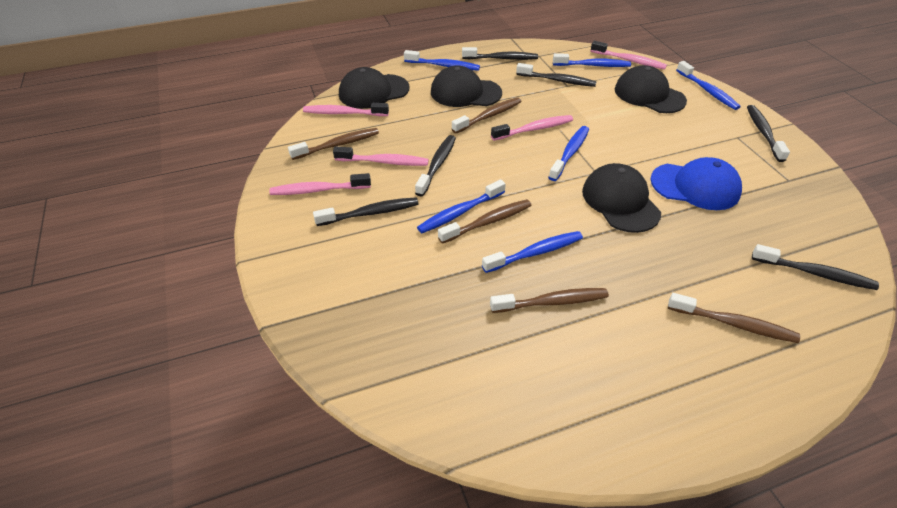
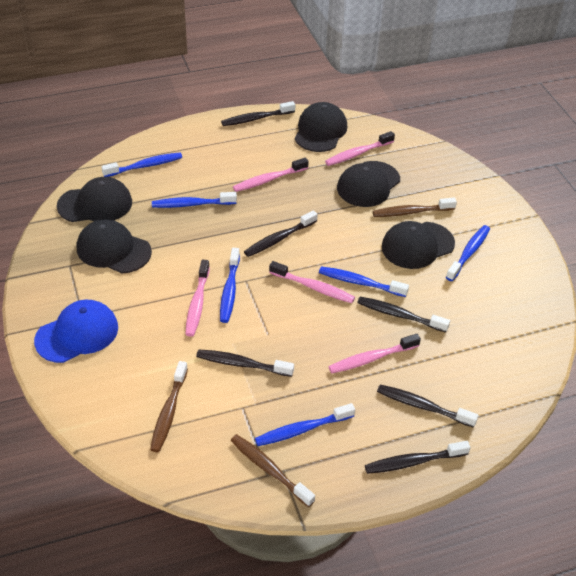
black cap: [339,67,409,109] [431,66,502,107] [582,163,661,233] [615,65,687,113] = 4 -> [57,177,132,222] [77,219,152,273] [295,102,347,152] [337,161,400,207] [382,221,455,269] = 5
brown toothbrush: [288,128,379,160] [438,199,532,244] [452,97,521,134] [490,288,609,313] [668,293,800,343] = 5 -> [150,361,188,452] [231,434,315,507] [373,198,457,217] = 3

